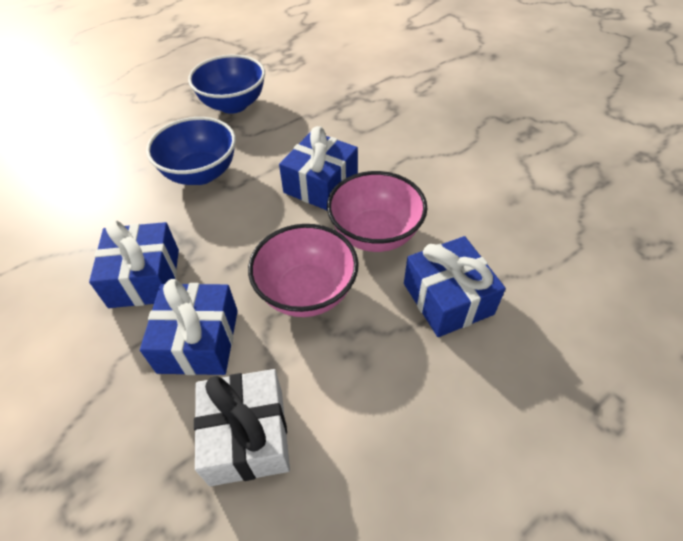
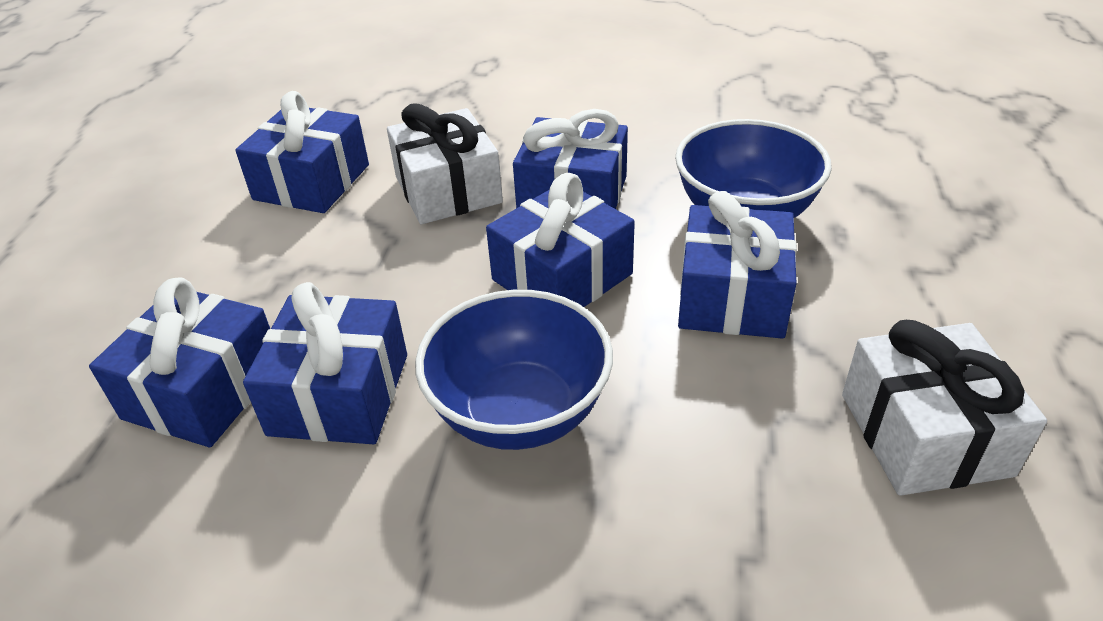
blue gift: [89,220,179,308] [140,279,238,375] [279,126,358,210] [404,236,506,337] = 4 -> [89,277,270,447] [235,91,369,213] [243,282,407,444] [486,173,635,307] [513,109,628,209] [678,191,797,339] = 6
pink bowl: [248,224,359,317] [327,171,428,252] = 2 -> none = 0
white gift: [194,369,290,486] = 1 -> [387,103,503,224] [842,320,1047,496] = 2

